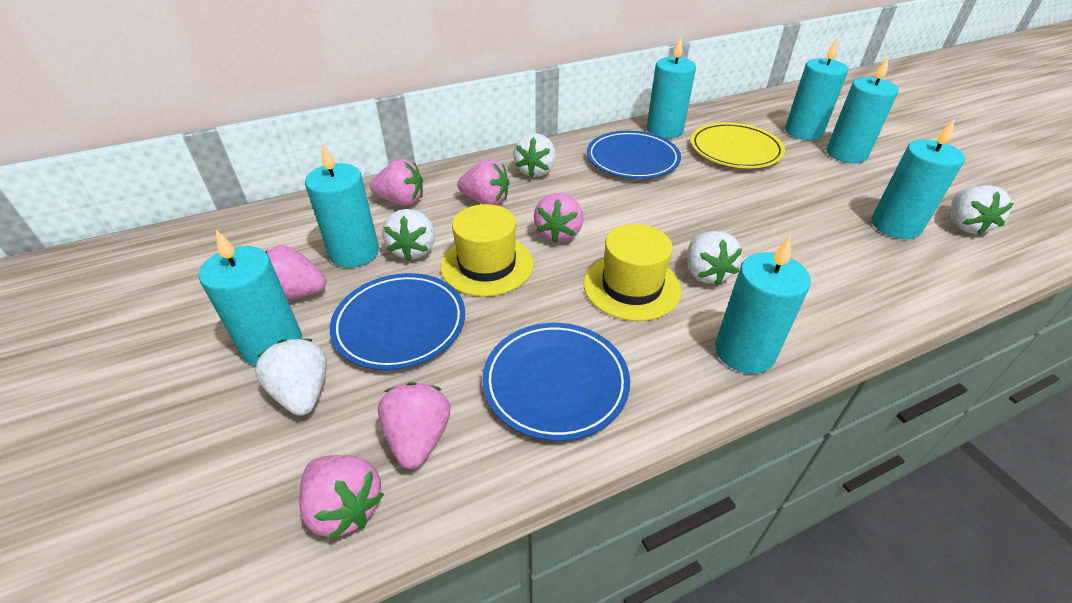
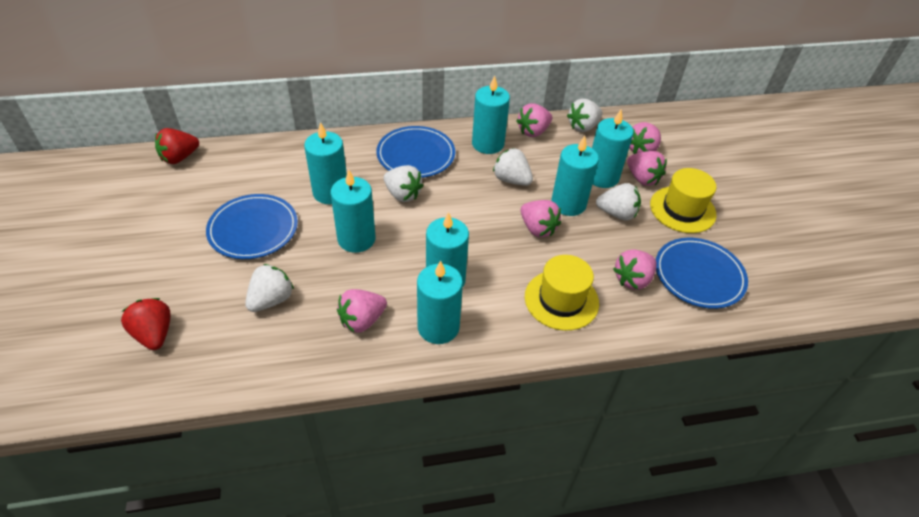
red strawberry: none = 0 -> [121,298,171,350] [155,128,199,164] = 2
yellow plate: [691,122,785,168] = 1 -> none = 0

